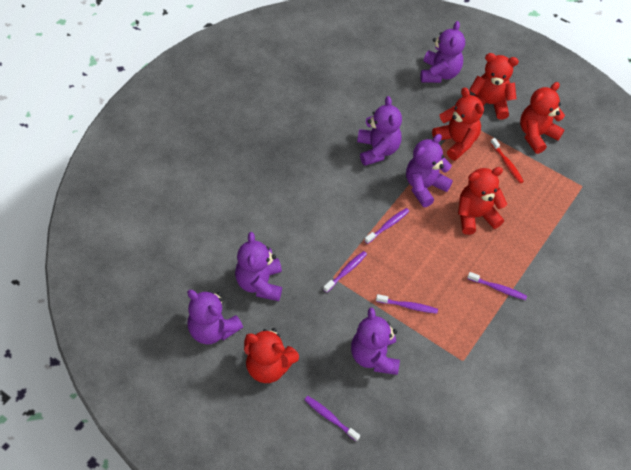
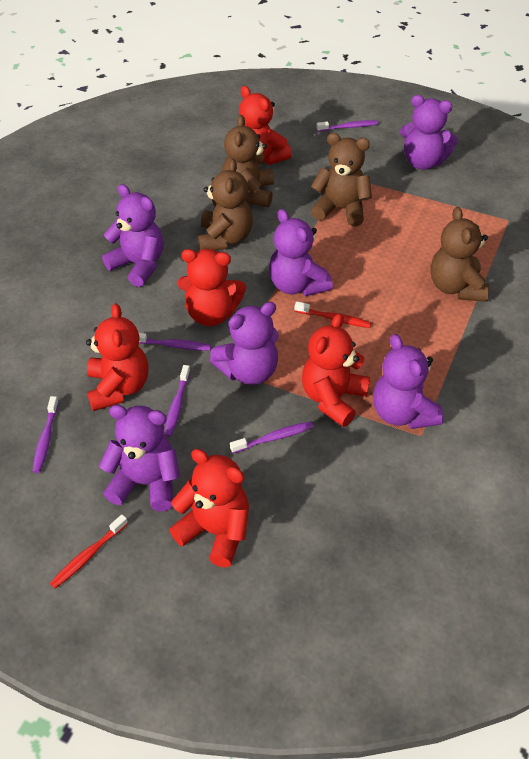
brown teddy bear: none = 0 -> [198,159,253,250] [222,115,274,207] [311,133,372,227] [431,207,490,302] = 4
red toothbrush: [490,138,524,183] = 1 -> [50,515,128,588] [295,301,371,328] = 2

